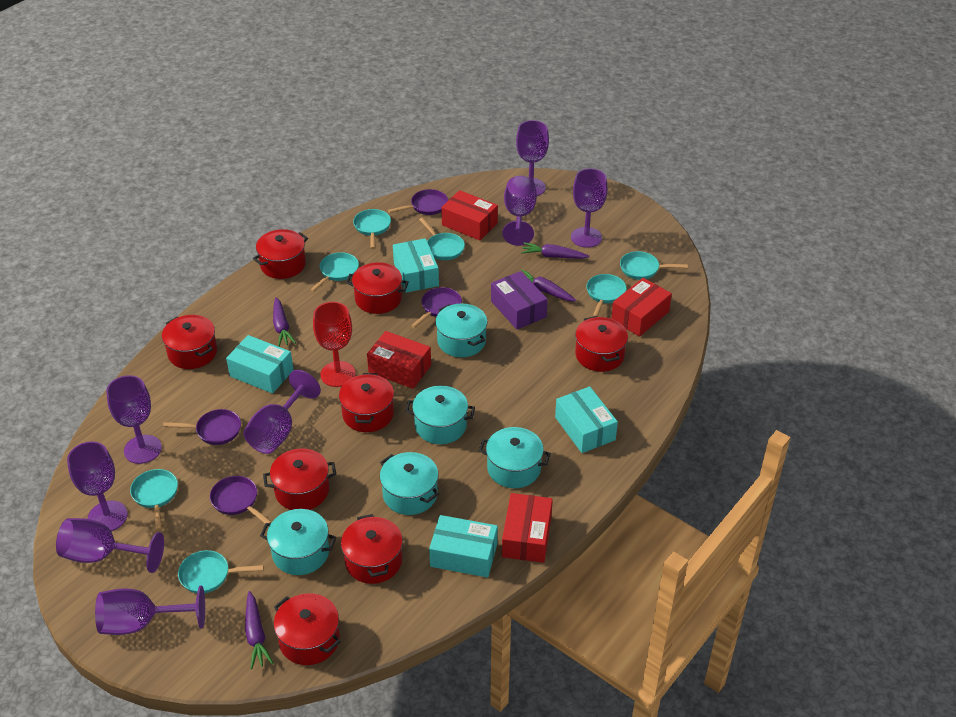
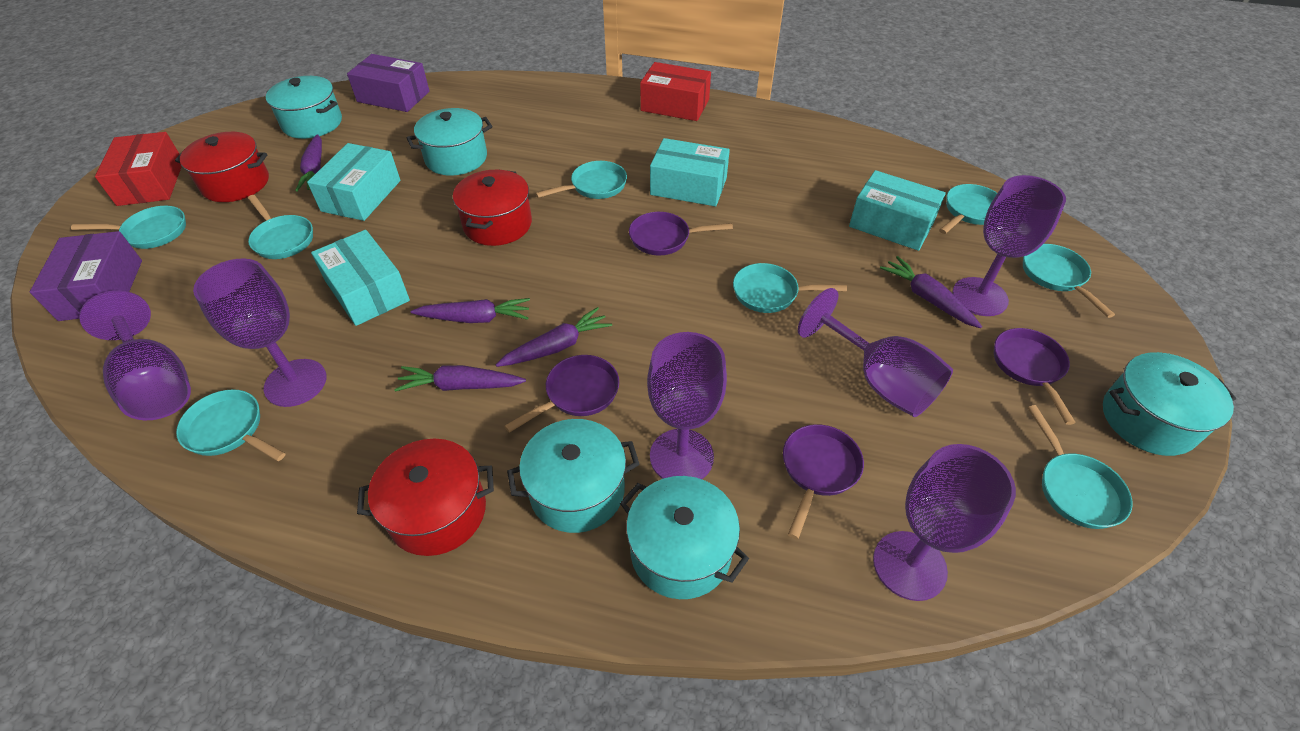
purple box: [491,271,548,330] = 1 -> [30,231,142,321] [347,54,429,112] = 2
purple carrot: [245,591,273,669] [273,297,296,347] [521,242,590,259] [521,269,576,302] = 4 -> [295,134,322,192] [394,365,526,392] [410,298,530,323] [495,307,612,367] [880,256,982,328] = 5
purple goblet: [56,518,164,573] [67,442,128,531] [95,585,205,635] [106,375,162,464] [243,370,321,454] [502,176,537,246] [516,120,549,196] [571,168,607,248] = 8 -> [79,290,191,420] [193,258,327,407] [647,332,727,479] [798,288,953,417] [873,444,1016,601] [952,175,1066,316] = 6
red box: [367,331,431,389] [441,190,498,241] [502,493,553,563] [611,278,672,337] = 4 -> [95,132,182,206] [640,62,711,121] = 2
red goblet: [313,302,356,387] = 1 -> none = 0
red pot: [162,315,217,369] [253,229,308,279] [263,448,336,510] [274,593,341,665] [339,373,394,432] [341,514,403,584] [346,262,409,314] [575,316,628,372] = 8 -> [175,132,269,202] [357,439,494,556] [453,169,532,246] = 3
turquoise pan: [130,469,178,531] [178,550,264,593] [310,252,359,292] [353,209,391,249] [419,217,465,260] [586,274,627,317] [620,251,688,280] = 7 -> [71,206,186,249] [176,389,286,461] [248,195,313,259] [535,161,627,199] [733,263,847,313] [939,184,997,234] [1023,244,1115,318] [1027,405,1133,529] = 8

